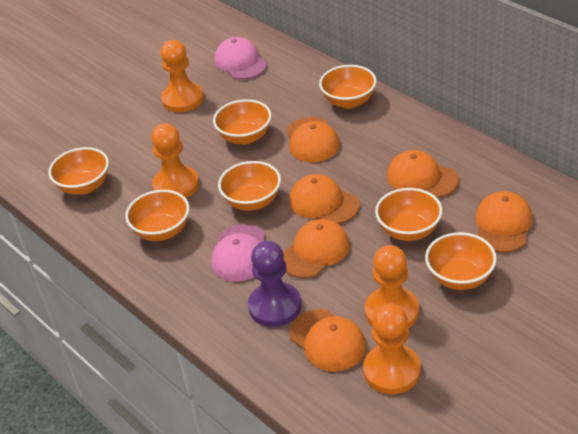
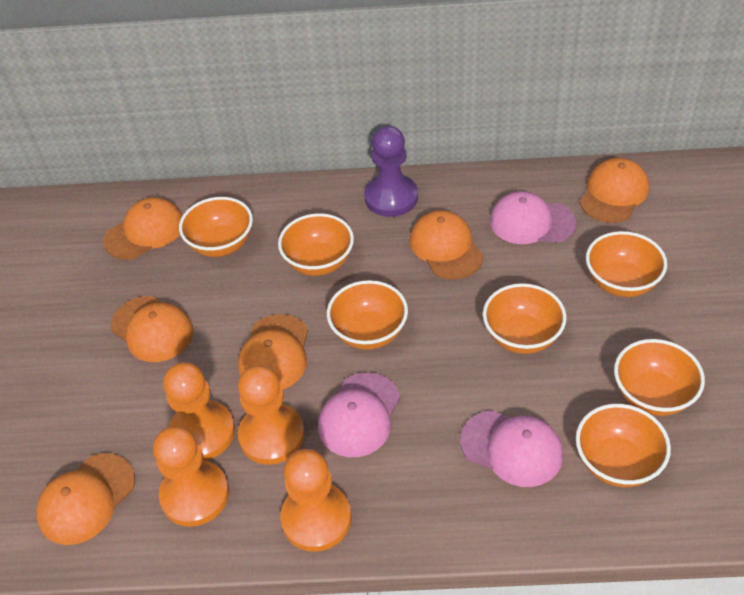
pink cap: [211,224,265,282] [214,37,267,79] = 2 -> [318,372,400,457] [460,410,563,487] [490,191,577,244] = 3

